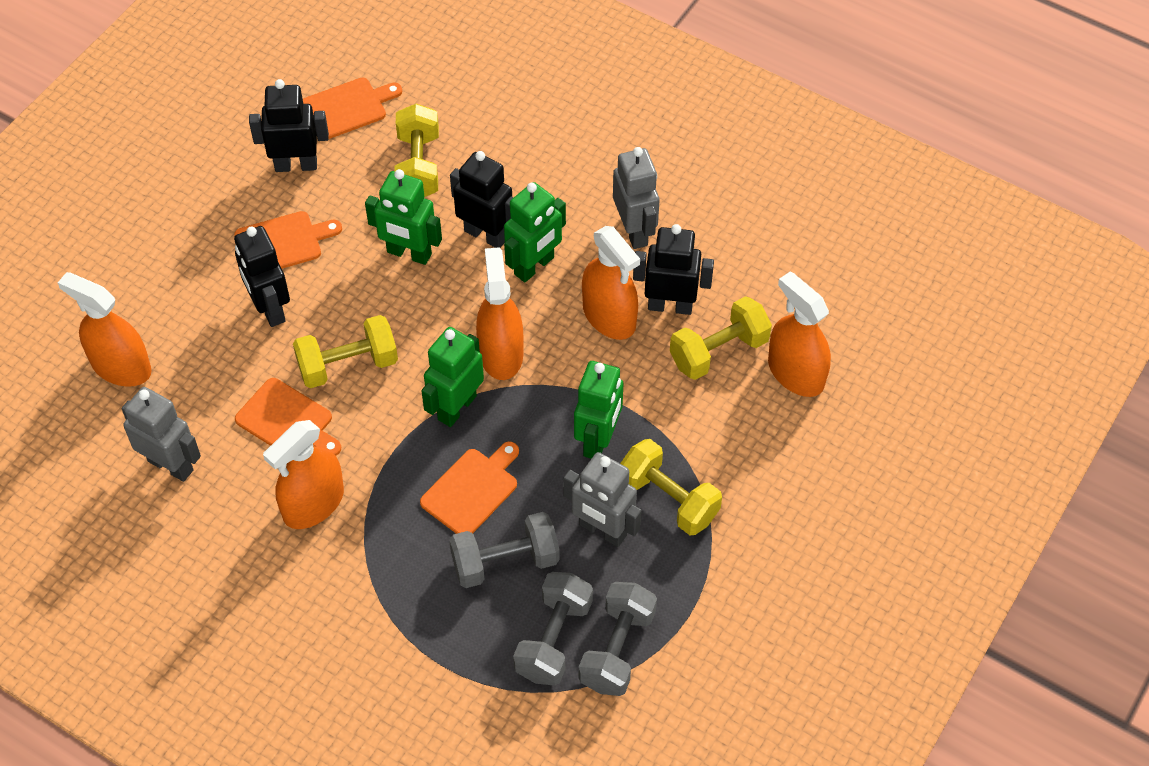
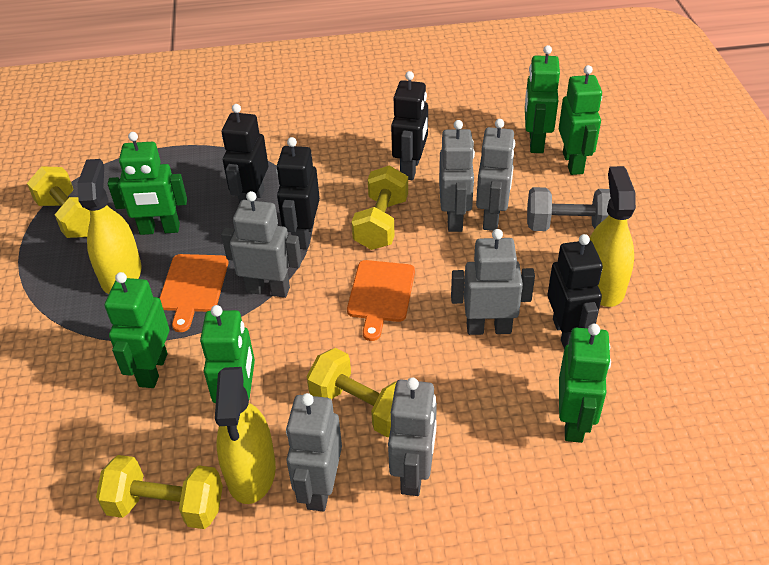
green robot: [365,169,442,265] [422,327,484,427] [504,182,566,282] [574,361,624,459] = 4 -> [105,272,169,388] [108,132,187,235] [200,305,255,403] [525,45,560,153] [559,65,602,175] [559,324,611,443] = 6
grey dumbbell: [449,512,560,588] [513,572,593,686] [579,582,657,696] = 3 -> [527,187,611,231] = 1
grey robot: [121,387,201,482] [563,452,642,547] [613,147,660,249] = 3 -> [221,191,302,298] [286,393,342,512] [388,378,437,496] [439,120,475,232] [451,229,535,335] [476,119,515,231] = 6
orange cutting board: [234,211,342,269] [235,378,341,456] [303,78,402,139] [420,441,519,534] = 4 -> [159,254,229,332] [347,260,415,341] = 2
orange spray bottle: [58,272,152,387] [263,420,344,529] [476,247,524,380] [582,226,640,340] [768,272,831,397] = 5 -> none = 0
yellow spray bottle: none = 0 -> [77,159,142,294] [215,367,276,504] [590,166,636,307] = 3

